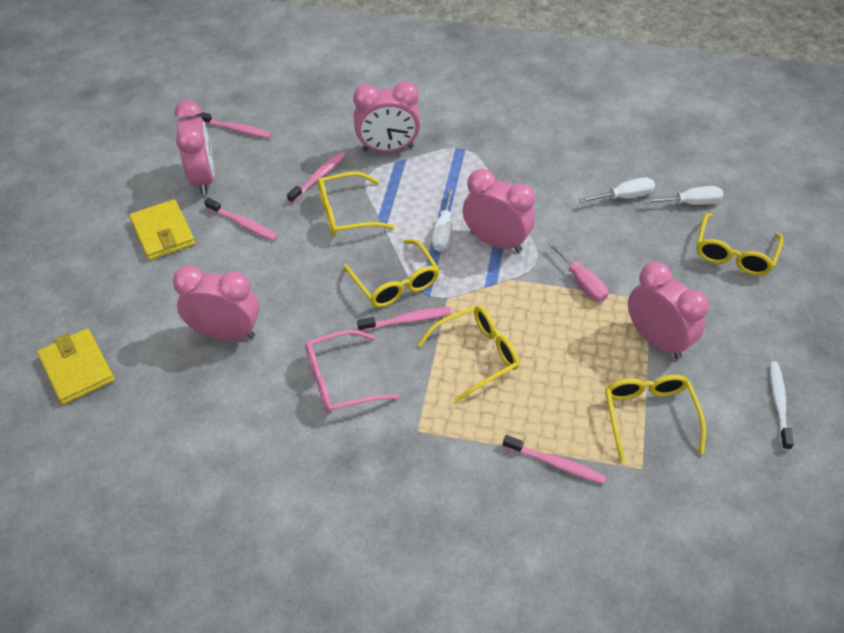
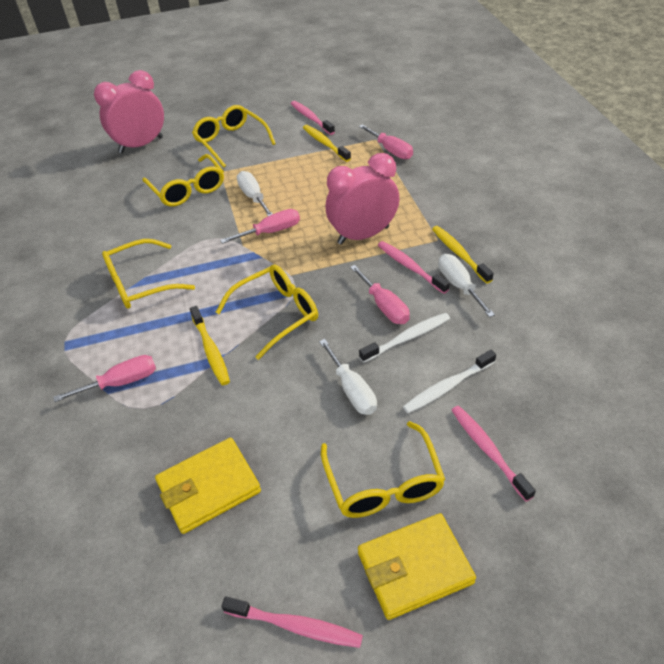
pink clock: [173,265,259,340] [174,100,215,195] [353,81,421,152] [463,169,535,252] [628,262,709,359] = 5 -> [94,70,164,153] [326,153,399,245] = 2
pink glasses: [305,330,399,414] = 1 -> none = 0
pink screwdriver: [549,242,608,302] = 1 -> [53,355,156,402] [220,209,300,244] [350,265,410,324] [359,124,413,159] = 4
pink toothbrush: [196,112,271,138] [204,198,278,241] [287,152,345,203] [357,307,452,331] [503,435,606,484] = 5 -> [221,596,363,648] [291,101,335,135] [378,241,450,294] [451,406,536,502] = 4
white toothbrush: [770,361,794,450] = 1 -> [359,313,450,363] [403,350,496,413] = 2
yellow toothbrush: none = 0 -> [190,306,230,385] [303,125,351,162] [432,226,494,284] = 3

